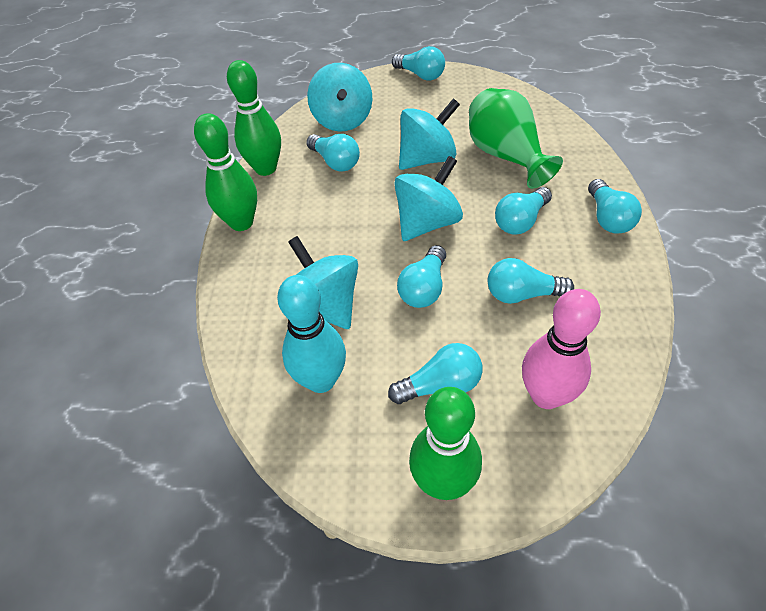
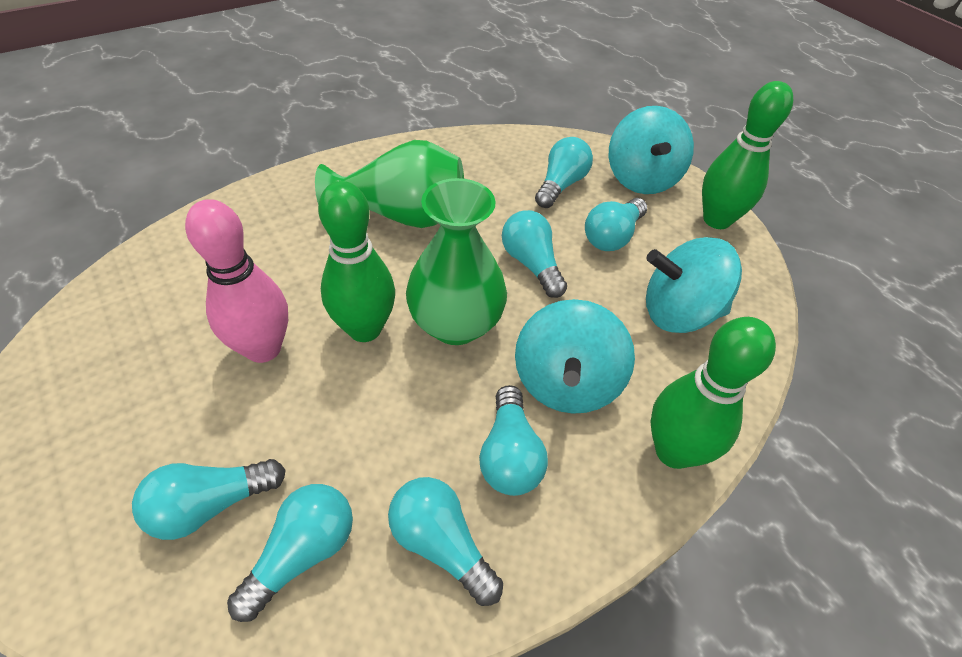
green vase: [469,88,563,189] = 1 -> [315,140,464,228] [406,178,507,345] = 2
turquoise bowling pin: [277,275,346,393] = 1 -> none = 0
turquoise spinning top: [288,236,358,329] [307,63,372,132] [394,156,463,241] [399,99,460,170] = 4 -> [515,299,635,414] [609,106,694,194] [646,237,742,333] = 3

